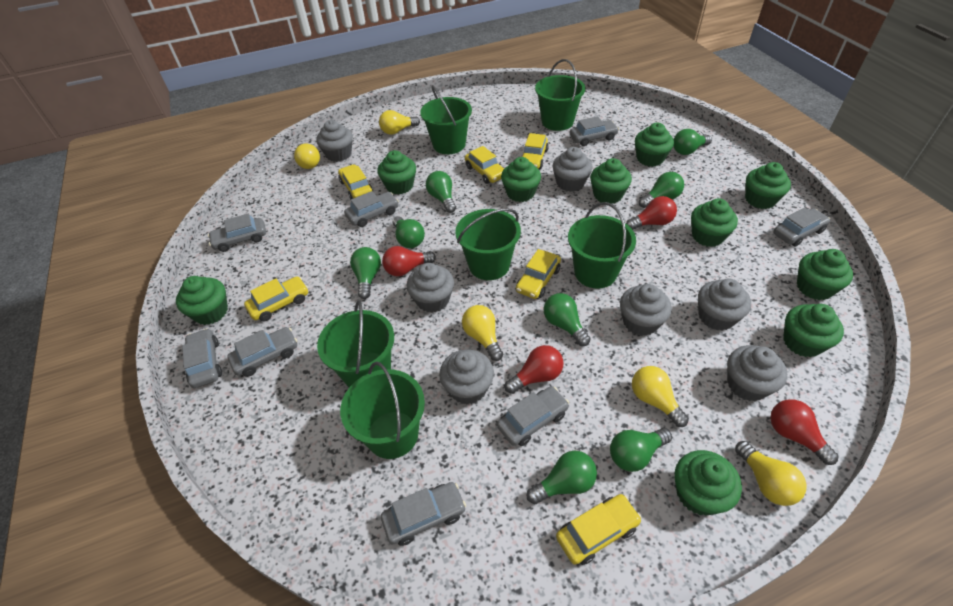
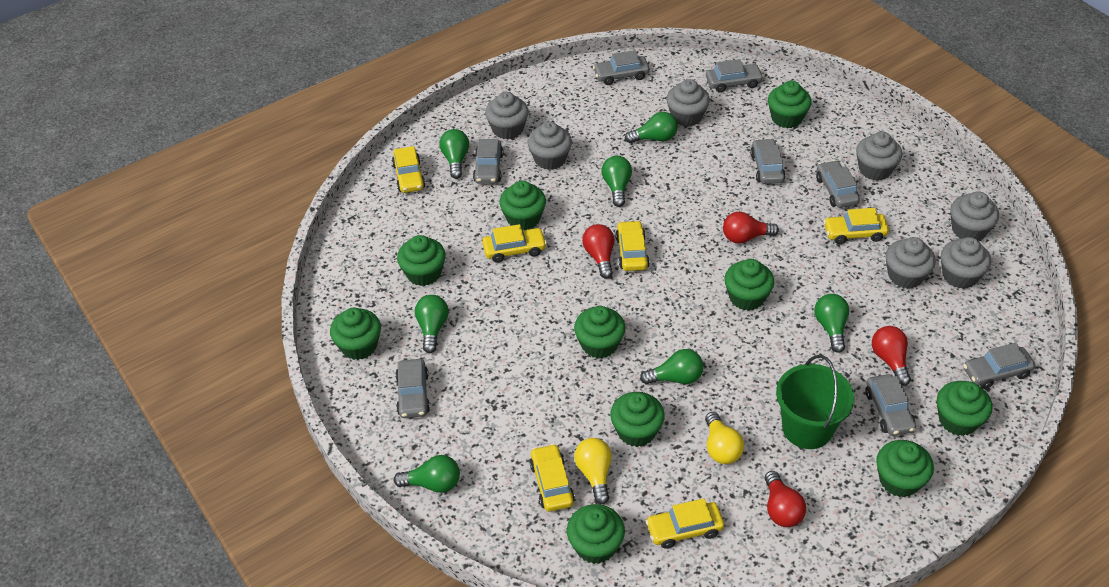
green bucket: [317,300,394,387] [340,361,425,459] [420,85,472,154] [455,208,521,280] [535,59,586,131] [568,202,636,289] = 6 -> [776,355,854,449] = 1
green light bulb: [350,247,381,299] [392,216,425,248] [426,171,456,213] [527,450,597,504] [544,293,591,346] [610,428,672,472] [639,172,684,208] [673,129,712,155] = 8 -> [394,455,460,493] [415,295,448,353] [440,129,469,179] [602,156,632,207] [625,112,678,143] [640,349,704,385] [814,294,849,353] = 7
yellow light bulb: [294,143,320,169] [379,110,420,135] [462,305,503,361] [632,366,689,427] [735,441,807,506] = 5 -> [574,438,612,504] [705,412,744,464] = 2

